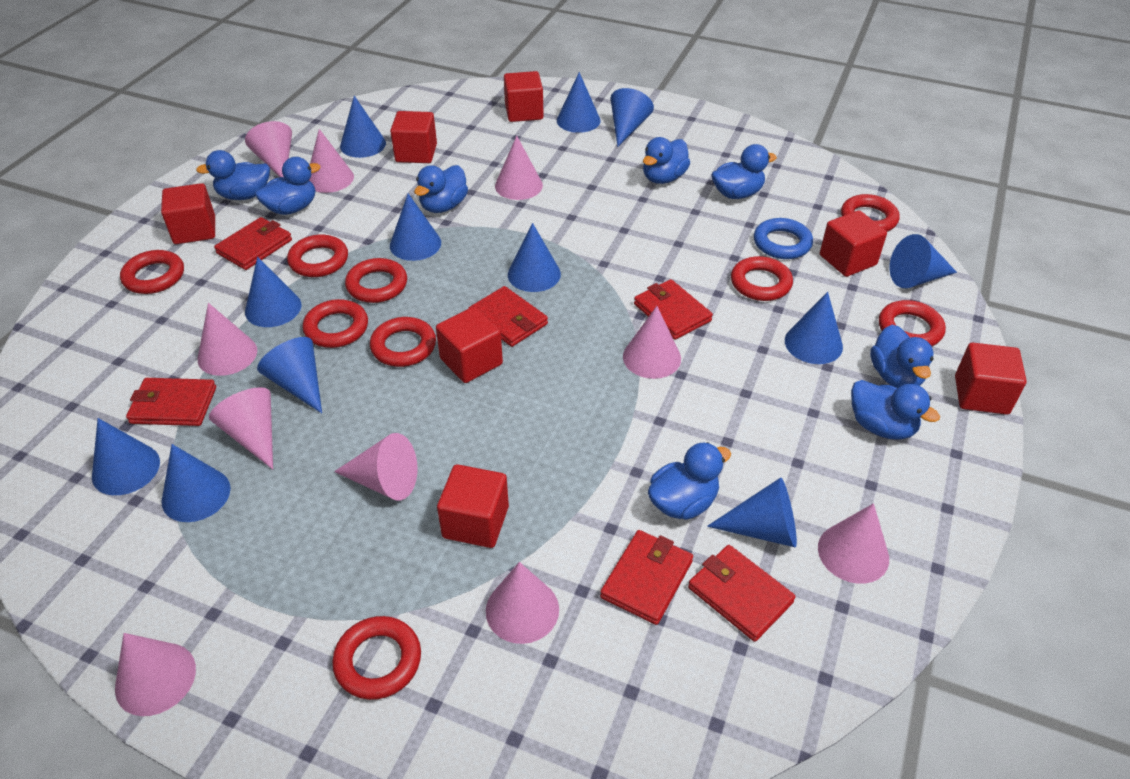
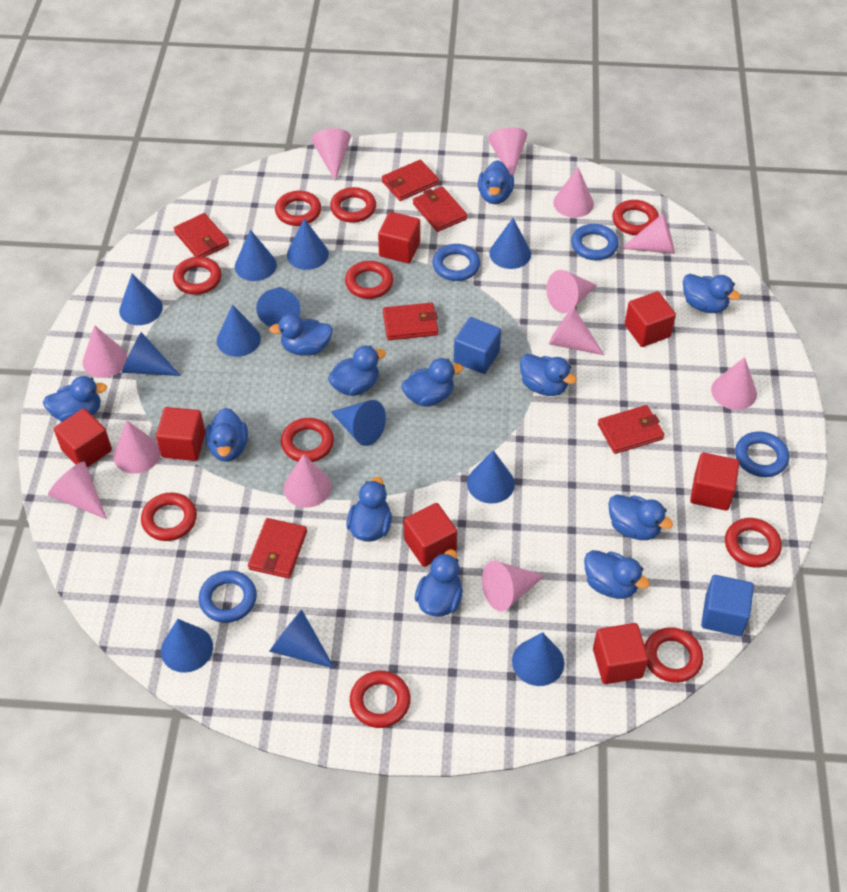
blue cube: none = 0 -> [454,317,501,374] [701,575,754,636] = 2
blue duck: [196,150,270,200] [255,157,321,215] [414,165,468,213] [643,137,690,184] [648,442,731,520] [711,144,777,199] [851,380,940,440] [870,325,934,388] = 8 -> [43,376,107,422] [205,408,248,462] [269,313,333,356] [328,346,386,396] [346,477,392,542] [401,358,463,406] [415,549,463,617] [478,160,514,204] [520,354,577,396] [584,550,650,599] [608,494,673,540] [683,274,740,313] = 12
blue ring: [754,218,813,259] = 1 -> [199,570,257,623] [433,244,480,281] [571,224,619,260] [735,431,789,477] = 4
pink cone: [115,633,196,716] [198,303,257,376] [209,387,273,470] [245,121,292,177] [309,129,354,193] [334,433,417,500] [486,562,559,644] [495,136,543,200] [623,306,681,379] [818,503,889,584] = 10 -> [48,461,107,519] [83,325,128,378] [114,421,161,474] [284,454,332,508] [311,128,351,181] [482,561,544,611] [488,127,527,176] [546,270,597,313] [549,307,604,355] [553,167,594,218] [621,214,675,254] [711,357,757,410] = 12
red ring: [120,250,184,294] [287,235,348,277] [303,299,368,348] [332,616,421,700] [345,258,407,303] [370,317,436,367] [731,256,793,301] [841,194,899,232] [879,300,946,346] = 9 -> [141,493,197,541] [173,257,222,295] [275,191,321,226] [281,418,334,462] [330,187,376,223] [345,261,393,299] [350,671,411,728] [612,200,659,235] [645,627,703,683] [725,518,782,568] = 10

